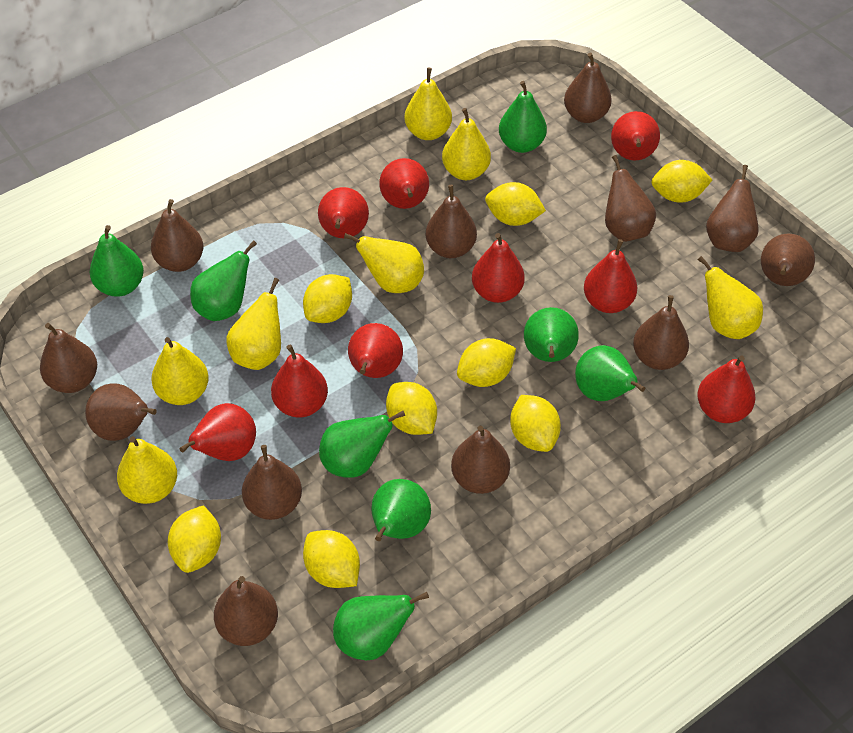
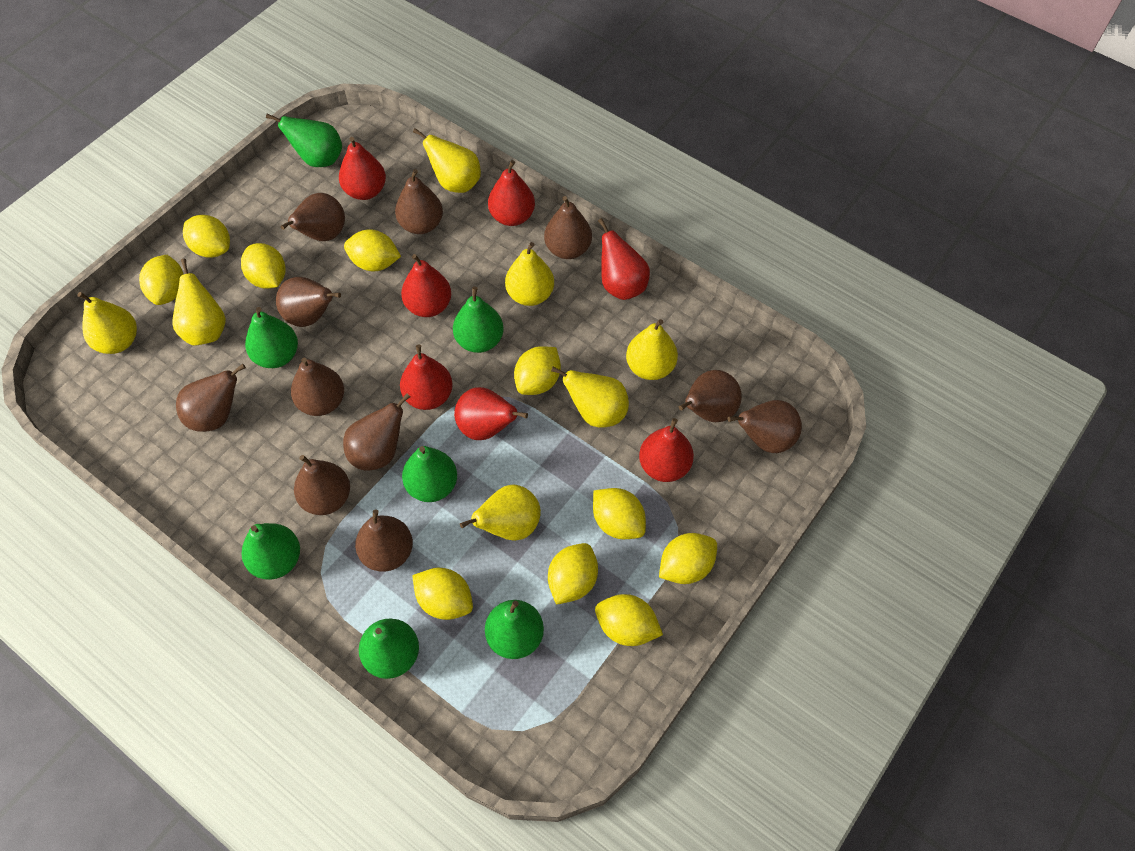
brown pear: [40,323,97,393] [85,383,157,441] [151,199,204,272] [214,576,278,646] [242,445,302,520] [426,185,477,258] [451,426,510,494] [564,52,612,123] [605,155,656,242] [633,295,689,370] [706,165,759,252] [761,233,815,286] = 12 -> [176,364,246,432] [276,277,341,327] [280,193,345,241] [291,358,344,416] [294,455,350,515] [343,393,411,471] [355,509,413,572] [395,169,443,234] [544,196,592,259] [679,370,742,422] [728,400,802,453] = 11
green pear: [90,225,144,297] [190,240,257,321] [319,411,405,478] [333,592,429,660] [371,479,431,541] [499,81,547,153] [524,307,579,362] [575,345,645,401] = 8 -> [242,523,300,580] [245,307,298,368] [266,114,342,167] [359,618,419,679] [402,446,457,502] [453,287,504,353] [485,600,544,659] = 7
red pear: [179,403,256,461] [271,344,328,418] [318,187,369,238] [348,323,403,378] [379,158,429,209] [472,233,525,303] [584,239,637,313] [611,111,660,160] [697,355,756,423] = 9 -> [339,137,386,200] [400,344,453,410] [401,254,451,317] [454,387,528,440] [488,160,535,226] [598,218,650,300] [639,418,694,482] = 7
yellow lemon: [168,505,221,573] [303,274,352,323] [303,530,360,588] [386,382,437,435] [457,338,516,387] [485,182,546,226] [510,395,561,452] [651,160,712,203] = 8 -> [139,255,183,305] [183,215,230,258] [241,243,285,289] [344,229,401,271] [412,568,473,620] [514,346,561,395] [548,543,598,605] [593,488,646,539] [595,594,663,646] [659,533,717,584] = 10

